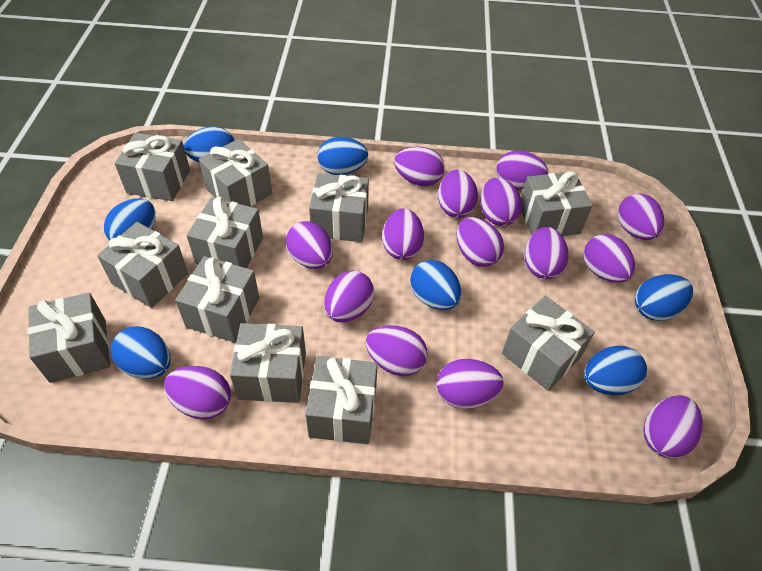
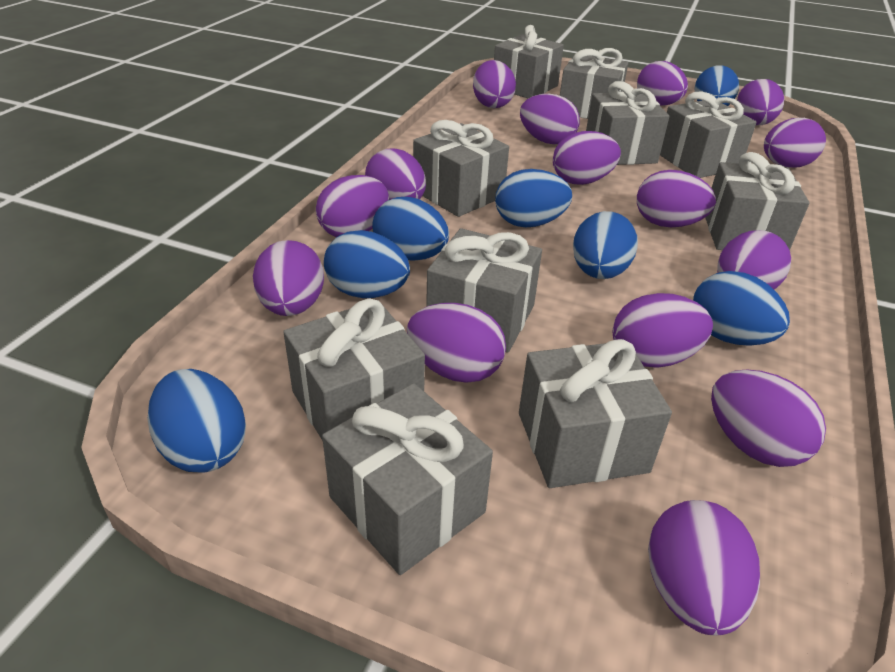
grey gift: [28,292,110,383] [97,222,188,308] [115,132,190,201] [175,256,260,342] [186,197,263,268] [199,139,272,207] [230,323,306,403] [305,356,378,444] [309,173,369,242] [502,296,595,391] [521,171,593,236] = 11 -> [283,298,425,441] [322,383,493,575] [413,120,509,217] [426,228,542,353] [494,25,564,99] [519,339,672,488] [560,48,628,119] [586,81,670,165] [660,92,757,178] [705,152,810,250] = 10

